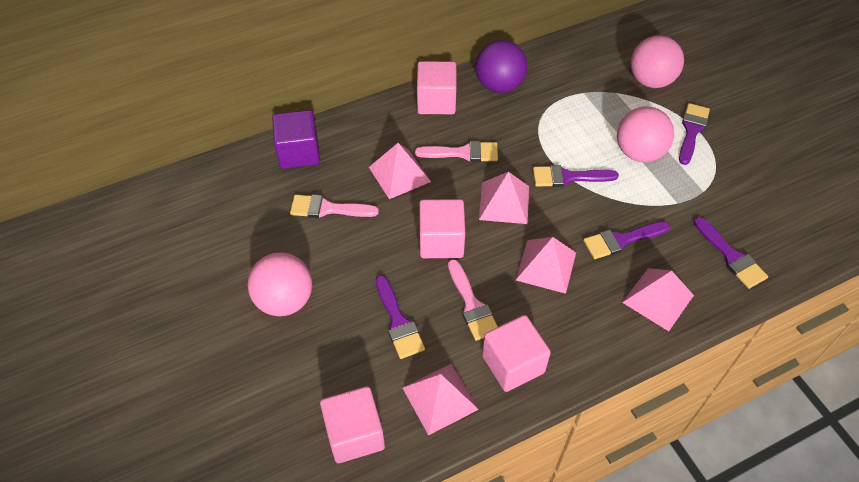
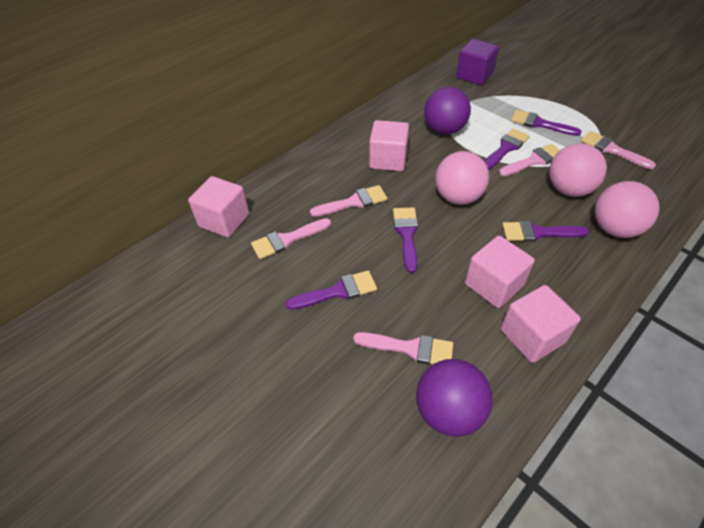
pink brush: [290,195,379,218] [415,141,498,162] [448,259,498,341] = 3 -> [251,218,331,259] [310,185,387,217] [353,332,453,365] [499,144,560,176] [581,131,656,169] = 5
pink pyramid: [369,143,431,199] [403,364,479,436] [479,172,529,224] [516,237,576,294] [622,268,694,331] = 5 -> none = 0
purple ball: [476,40,527,93] = 1 -> [416,359,493,437] [424,87,471,135] = 2

